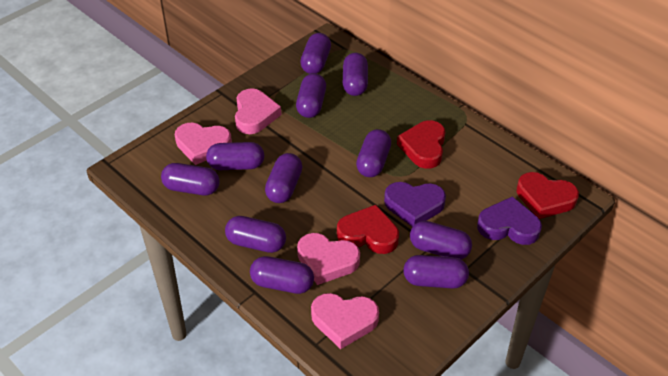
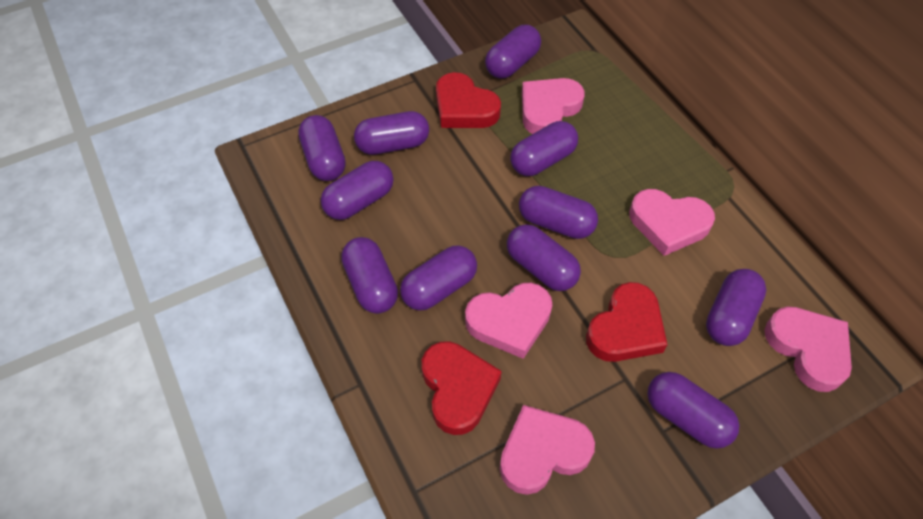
pink heart: [175,123,232,165] [235,88,281,134] [297,233,360,285] [311,293,379,349] = 4 -> [465,283,552,359] [500,405,595,495] [522,78,585,134] [629,189,715,256] [764,307,852,392] = 5
purple heart: [384,182,446,227] [477,196,542,245] = 2 -> none = 0

